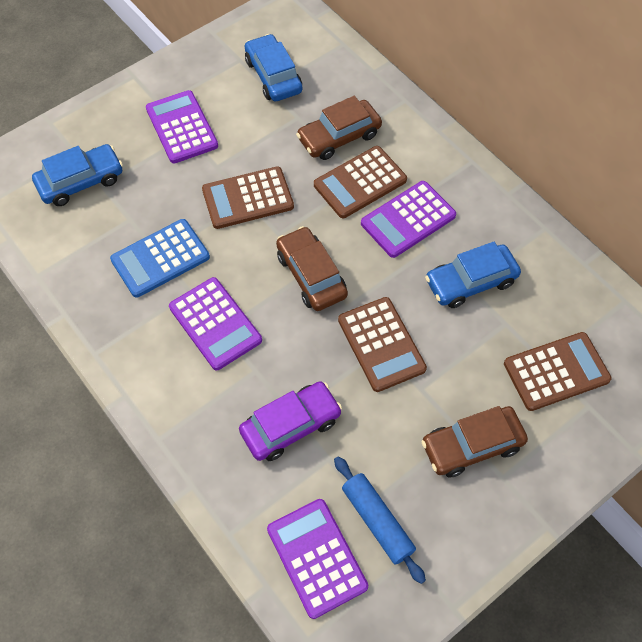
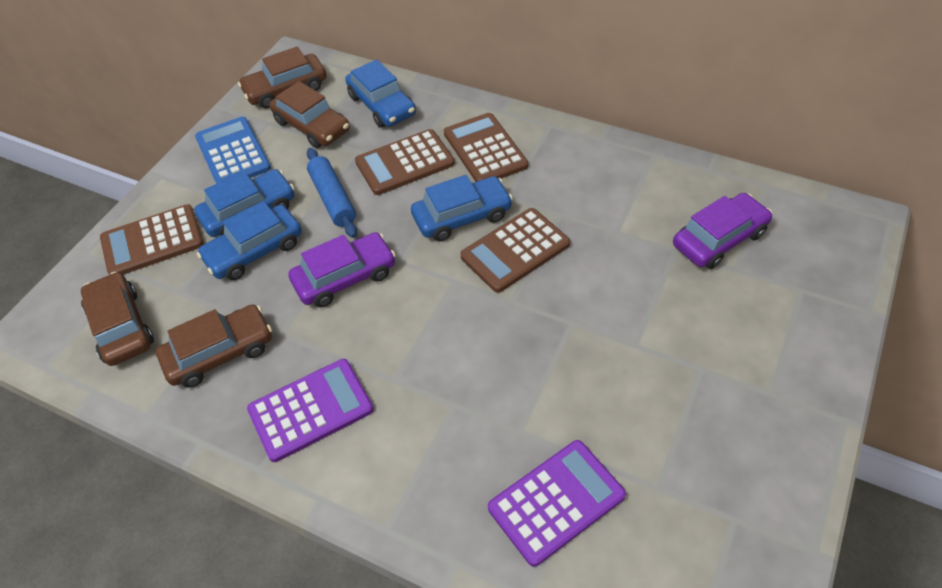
blue car: [32,144,123,206] [245,34,302,101] [425,242,521,308] = 3 -> [194,169,294,237] [197,201,302,280] [345,59,416,127] [411,175,513,241] = 4
brown car: [276,226,348,311] [296,96,382,160] [422,406,528,478] = 3 -> [81,272,154,366] [156,304,272,388] [238,46,327,108] [269,81,350,148] = 4
purple calculator: [146,90,218,163] [169,277,262,370] [267,499,368,619] [361,181,456,258] = 4 -> [247,359,373,462] [488,440,626,567] = 2
purple car: [239,381,342,461] = 1 -> [288,232,396,307] [673,193,772,269] = 2

